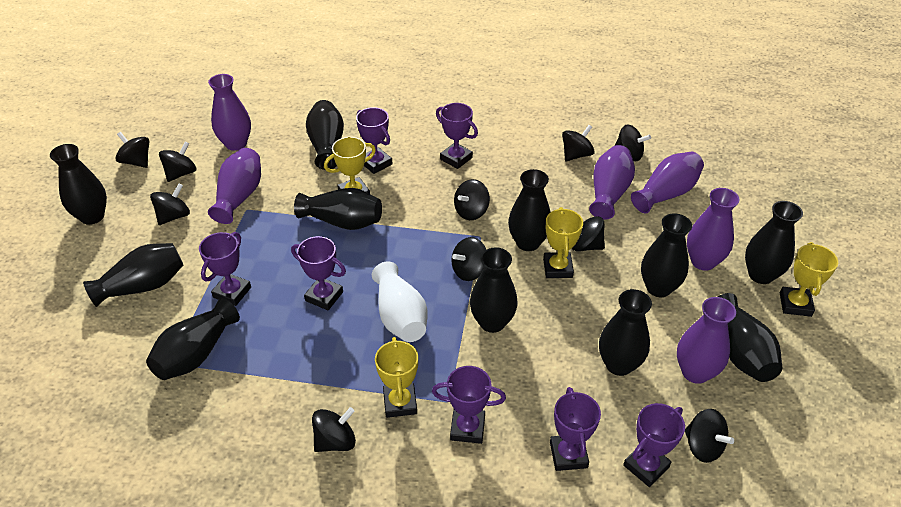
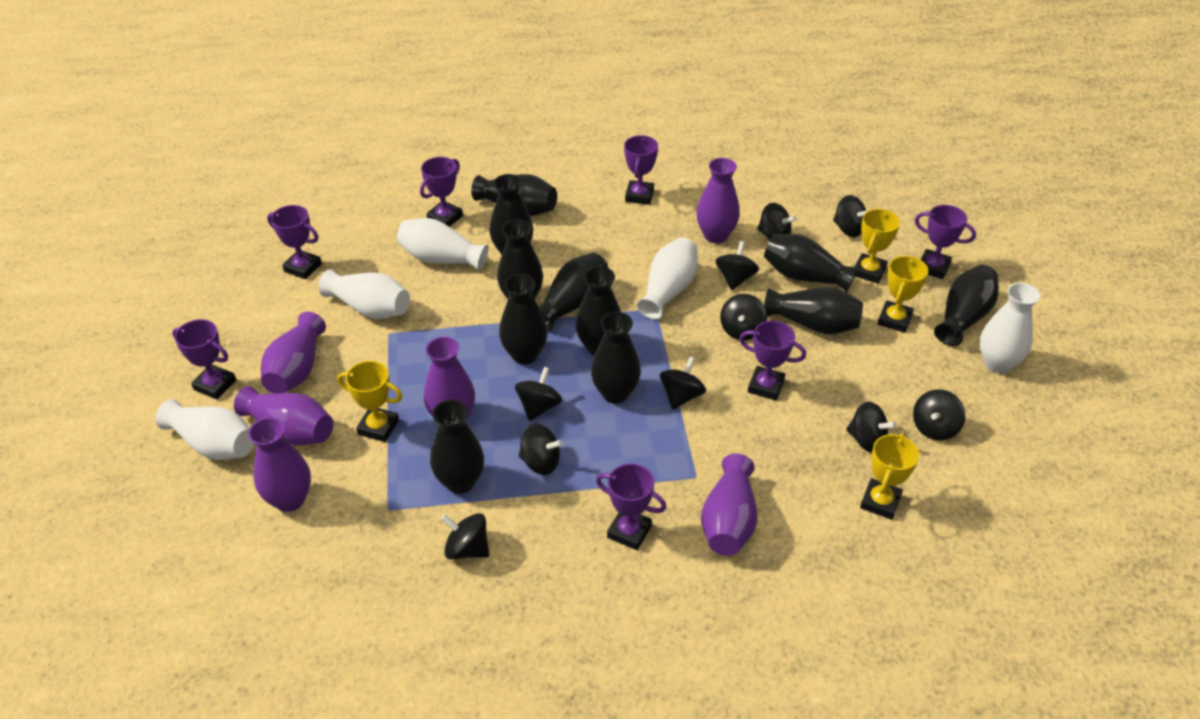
white vase: [372,261,428,342] = 1 -> [156,399,255,460] [319,270,410,319] [397,218,489,271] [637,238,698,319] [980,283,1041,373] = 5

